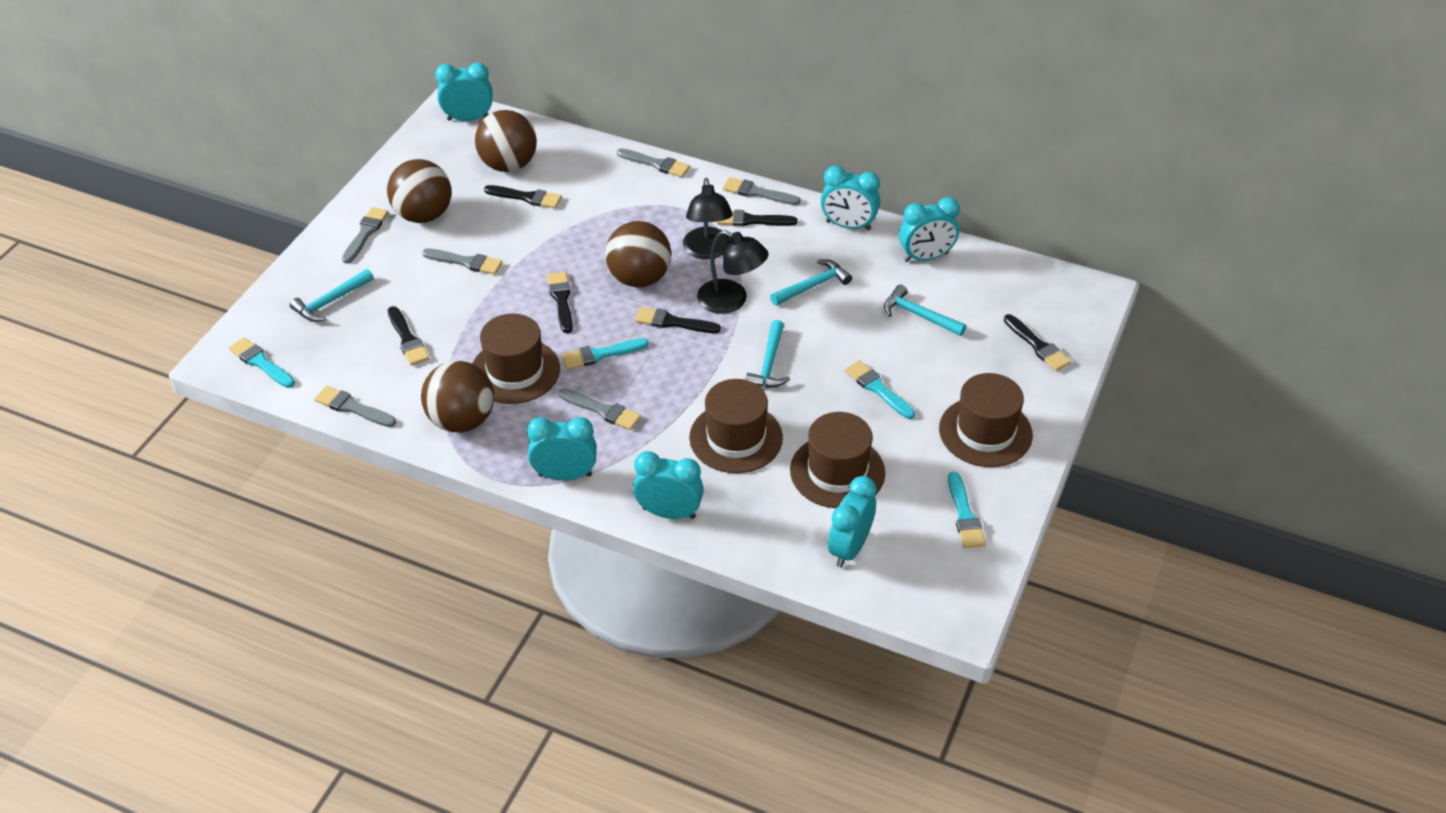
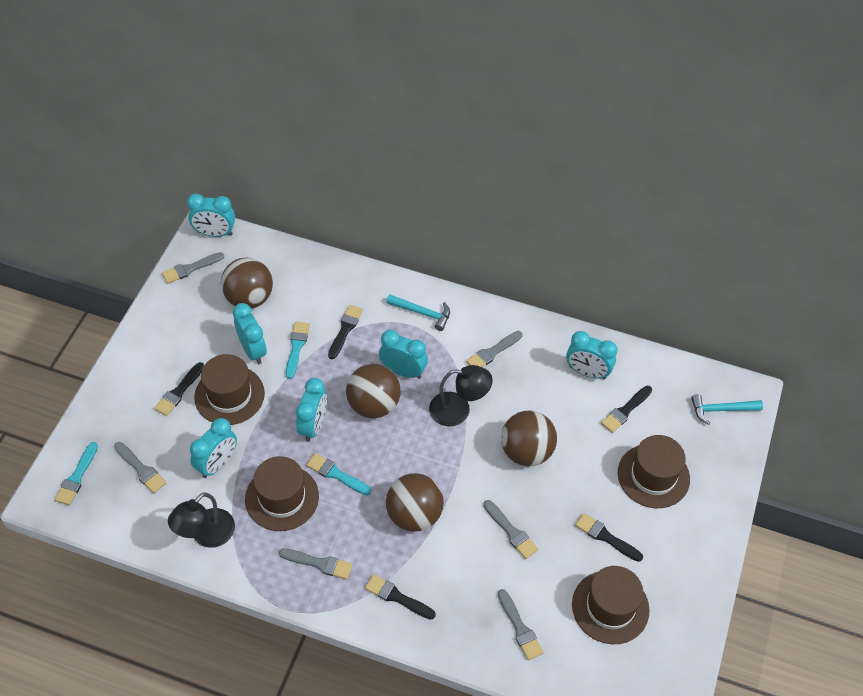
black brush: [388,306,429,366] [484,185,562,208] [547,272,573,333] [635,307,721,333] [716,210,797,226] [1004,314,1071,371] = 6 -> [154,362,204,416] [328,305,363,359] [365,574,436,620] [575,513,643,562] [601,386,652,433] = 5
turquoise brush: [229,337,295,388] [562,338,649,369] [845,360,915,419] [948,472,986,548] = 4 -> [55,442,98,505] [286,322,310,379] [306,453,371,495] = 3
turquoise hammer: [290,269,374,322] [746,320,790,388] [770,259,852,305] [884,285,966,336] = 4 -> [386,294,450,331] [691,394,763,425] = 2

